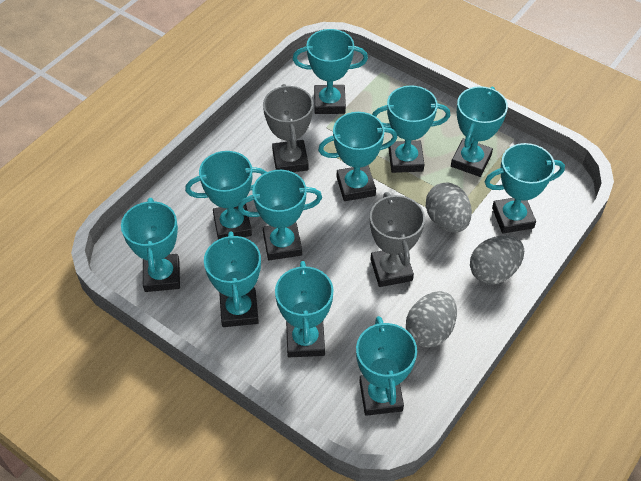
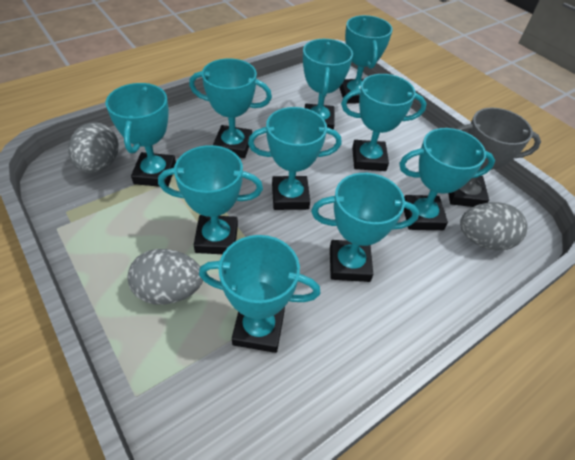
grey trophy: [263,84,313,172] [370,192,425,287] = 2 -> [448,108,541,207] = 1
turquoise trophy: [121,198,180,292] [185,151,267,239] [204,231,261,327] [238,170,322,260] [275,261,334,357] [293,29,368,114] [318,112,397,201] [356,316,417,416] [372,85,450,173] [451,86,508,177] [485,143,565,234] = 11 -> [106,83,176,187] [158,145,263,254] [189,58,272,158] [199,235,321,353] [248,107,341,210] [303,39,353,130] [311,173,419,282] [339,15,393,104] [341,74,426,171] [399,128,495,230] = 10

